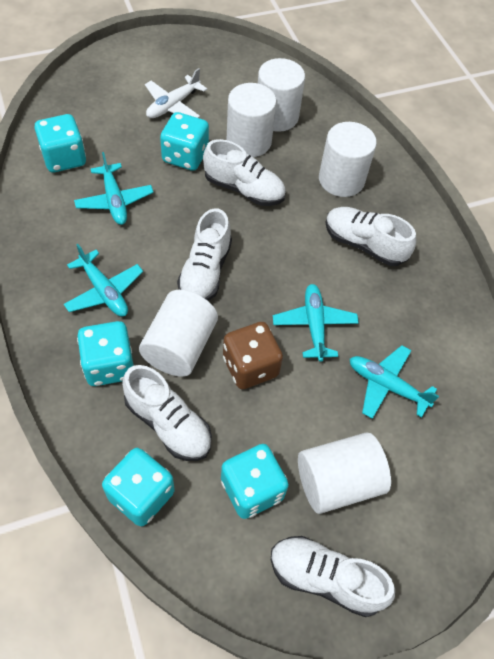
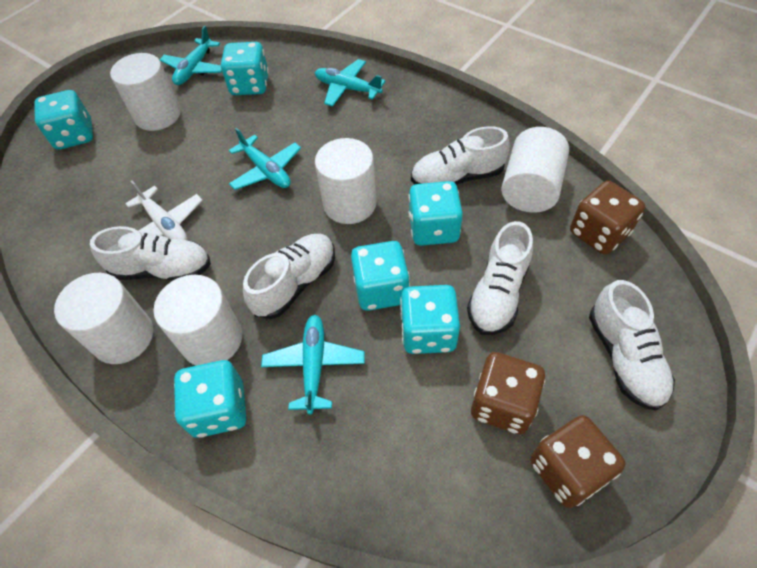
brown dice: [223,322,283,389] = 1 -> [471,352,545,434] [530,415,625,508] [570,181,645,255] = 3
turquoise dice: [34,114,86,172] [77,321,134,386] [102,448,175,526] [160,112,209,171] [221,444,289,519] = 5 -> [34,90,93,150] [174,360,246,438] [221,42,269,95] [351,241,410,311] [400,285,460,354] [409,181,463,246] = 6

